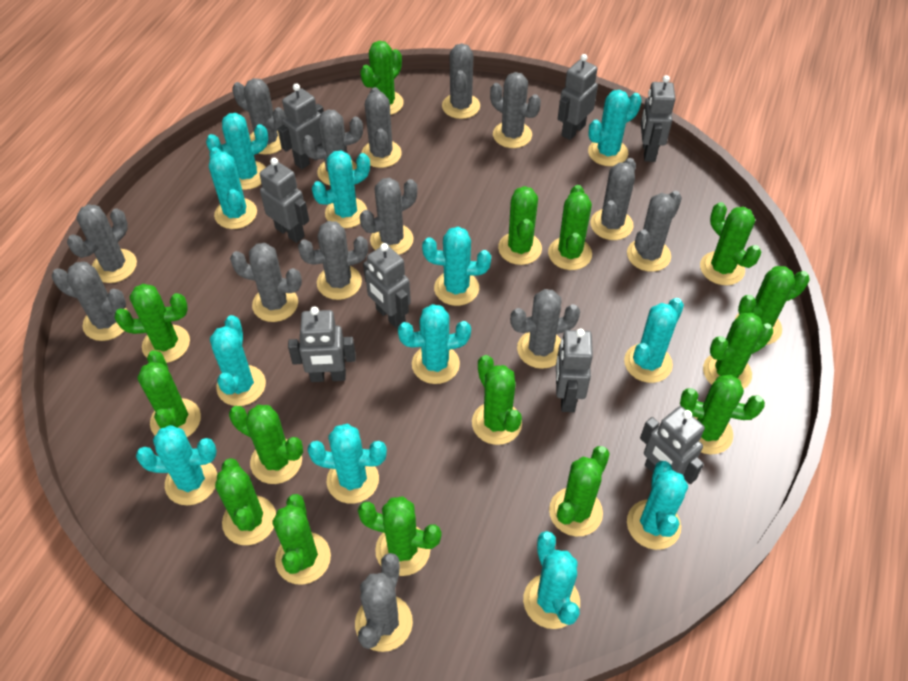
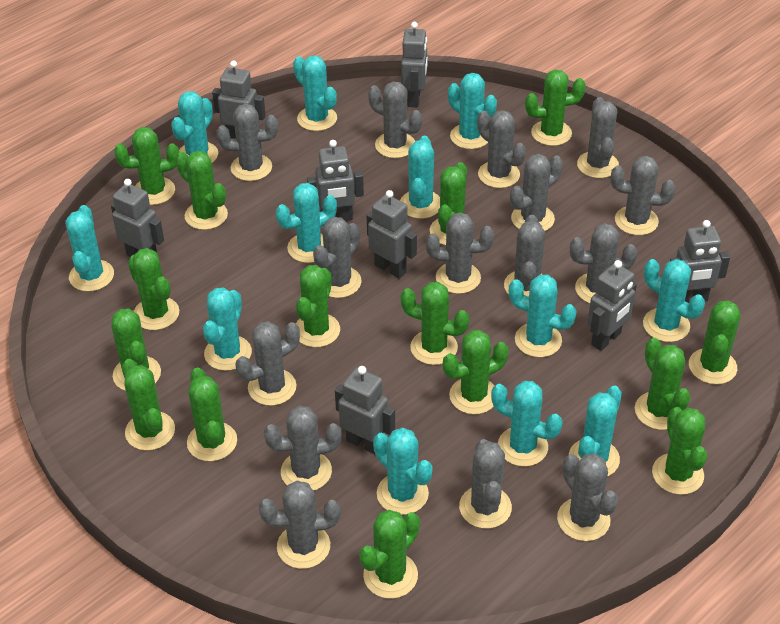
grey cactus: [52,262,127,341] [67,204,137,283] [230,243,302,322] [232,78,286,155] [298,221,368,300] [302,109,363,185] [355,553,413,652] [360,178,417,255] [362,87,402,168] [442,43,480,119] [490,72,541,148] [510,289,580,369] [590,158,636,240] [627,191,682,272] = 14 -> [216,104,278,181] [235,321,300,406] [259,481,341,569] [264,405,342,491] [313,217,361,298] [368,82,422,158] [426,212,494,294] [459,439,512,529] [477,110,526,188] [504,215,545,297] [510,154,563,231] [557,454,618,541] [570,223,637,303] [577,97,619,178] [611,156,675,235] = 15

